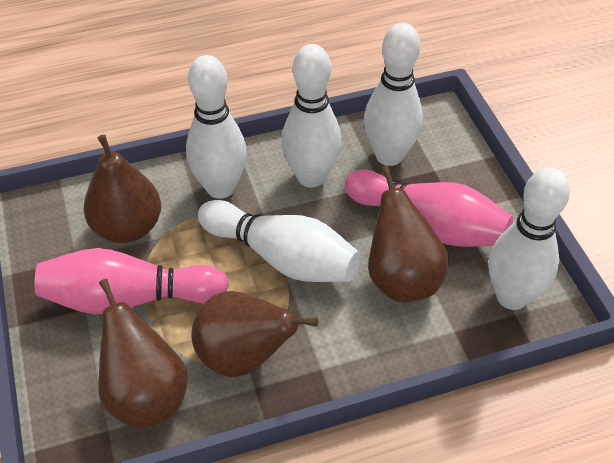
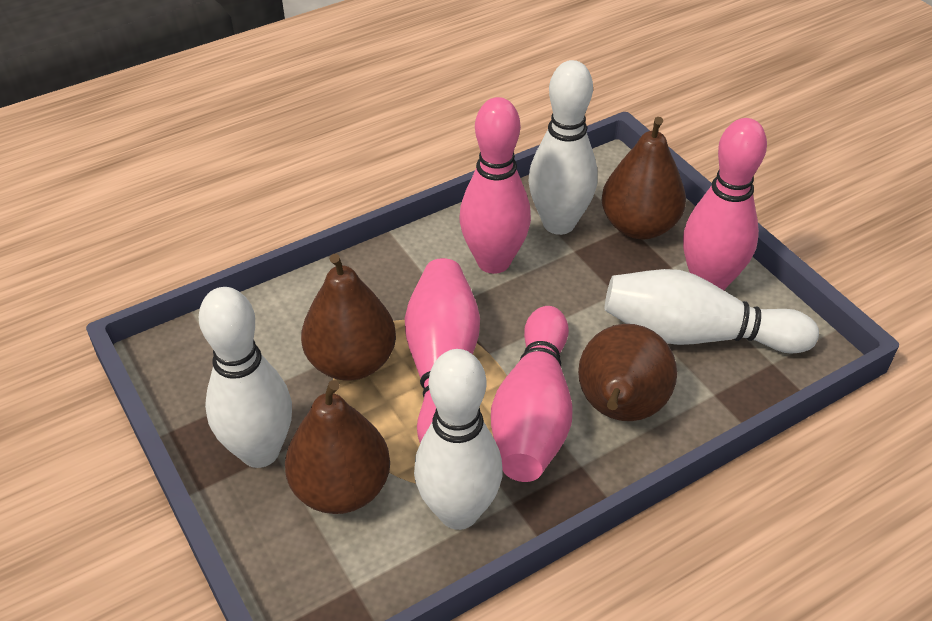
pink bowling pin: [35,248,229,314] [345,170,513,247] = 2 -> [405,258,480,443] [459,97,531,274] [491,306,573,482] [683,118,767,290] = 4
white bowling pin: [186,55,247,199] [198,200,361,282] [281,44,341,188] [364,23,423,166] [489,167,570,310] = 5 -> [199,287,292,468] [414,349,503,530] [529,60,597,235] [605,269,819,354] = 4

